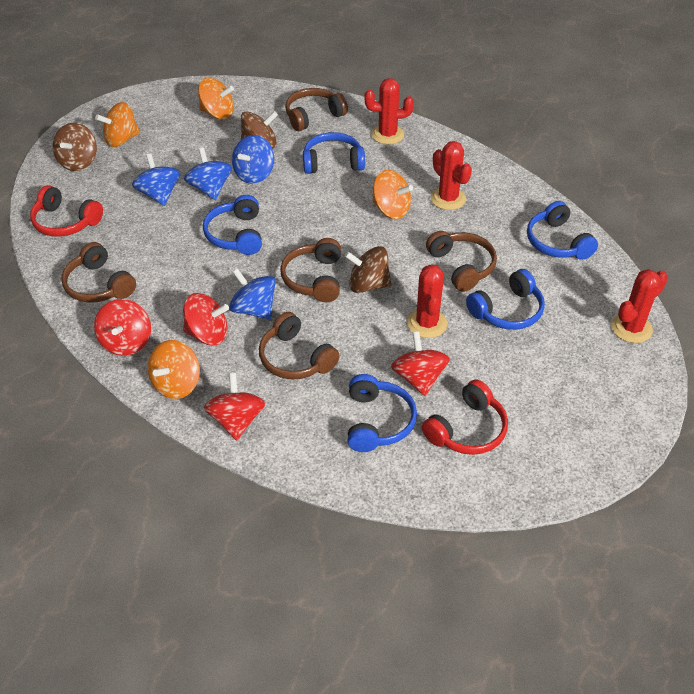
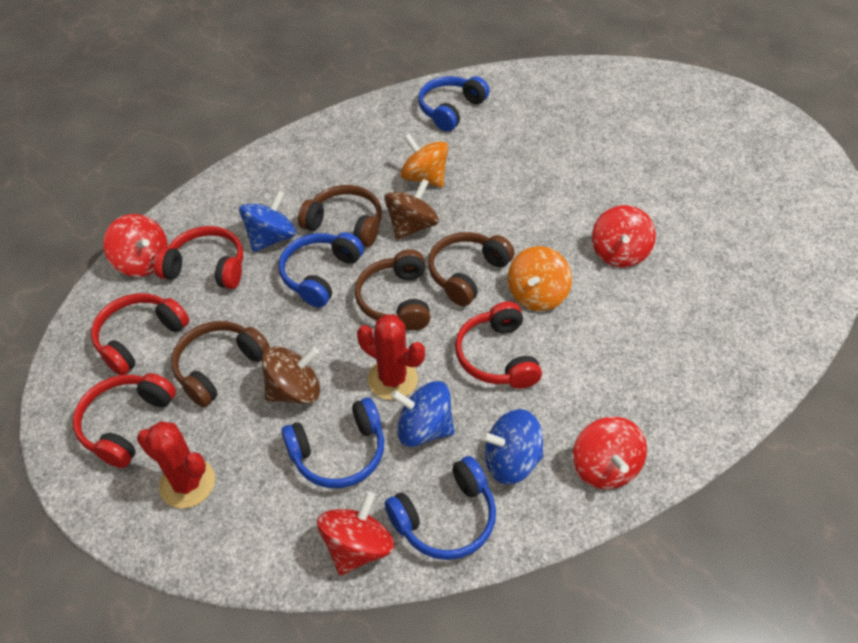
blue headphones: [203,195,262,255] [303,132,365,174] [347,374,417,452] [466,269,545,330] [527,201,598,260] = 5 -> [279,232,364,308] [281,397,384,488] [385,456,496,560] [418,76,489,132] = 4
blue spinning top: [132,153,180,206] [184,148,232,200] [229,268,276,320] [232,135,274,184] = 4 -> [239,190,296,252] [391,381,455,447] [481,409,544,484] = 3
brown headphones: [61,242,136,303] [259,312,340,379] [280,238,341,302] [285,88,348,131] [426,231,497,292] = 5 -> [171,321,270,407] [298,185,382,247] [355,249,430,331] [428,232,514,306] = 4
brown spinning top: [53,123,97,171] [241,111,278,149] [345,246,392,293] = 3 -> [262,346,320,404] [384,179,439,240] = 2
orange spinning top: [95,102,140,147] [148,340,200,399] [198,78,234,120] [372,170,413,219] = 4 -> [400,134,448,188] [508,246,572,311] = 2
red cactus: [364,78,414,145] [407,264,447,338] [431,141,472,210] [612,269,668,343] = 4 -> [137,421,215,509] [357,314,425,400] = 2
red headphones: [30,185,103,237] [422,380,508,455] = 2 -> [73,373,176,468] [91,293,189,375] [154,226,243,289] [455,301,542,389] = 4

